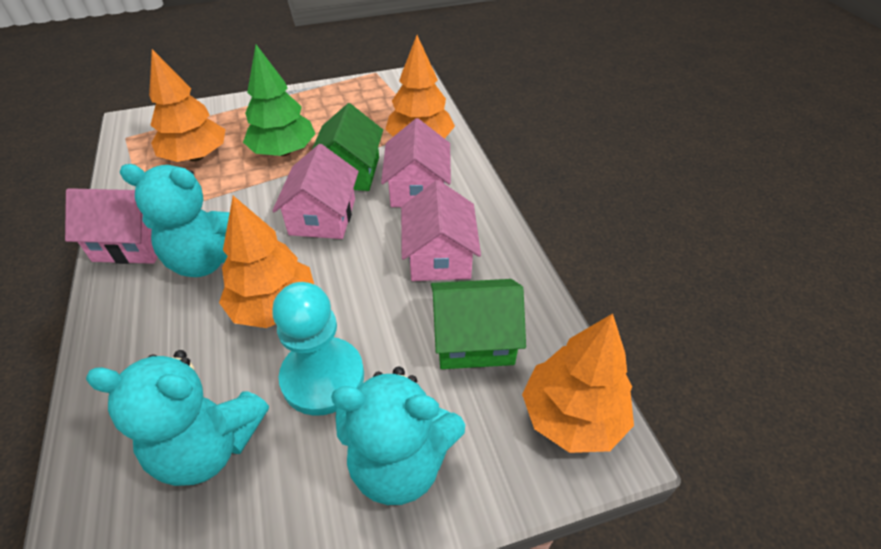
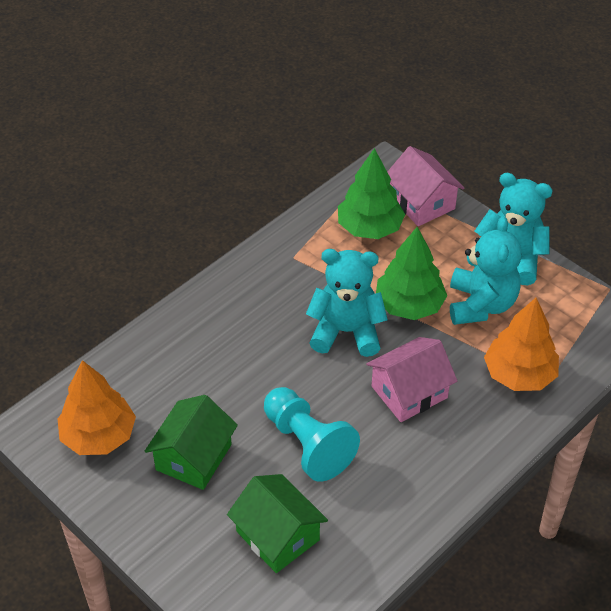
green tree: [243,45,315,156] = 1 -> [338,148,405,239] [376,227,447,320] = 2
orange tree: [149,49,226,162] [219,196,314,328] [385,35,455,139] [522,313,634,453] = 4 -> [58,360,136,455] [484,298,559,391] = 2
pink house: [65,188,157,264] [272,144,359,239] [381,118,451,207] [401,180,481,281] = 4 -> [366,337,458,422] [387,146,464,226] = 2

